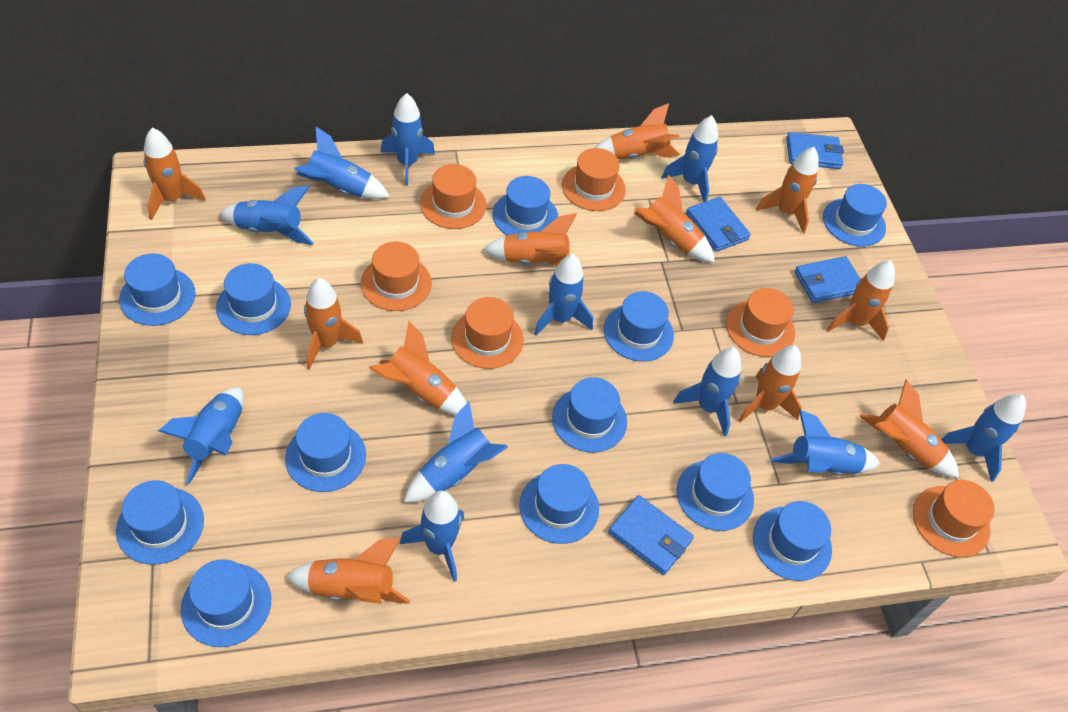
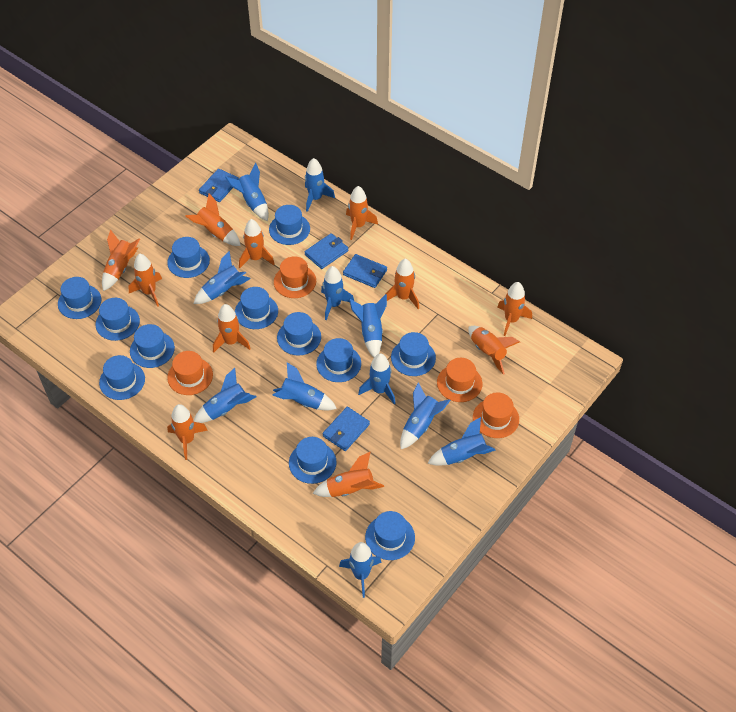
orange hat: [361,242,432,311] [420,164,486,229] [451,297,524,369] [562,148,626,211] [726,288,795,357] [913,480,995,557] = 6 -> [167,351,213,395] [274,256,316,298] [437,358,482,402] [473,392,519,438] = 4

